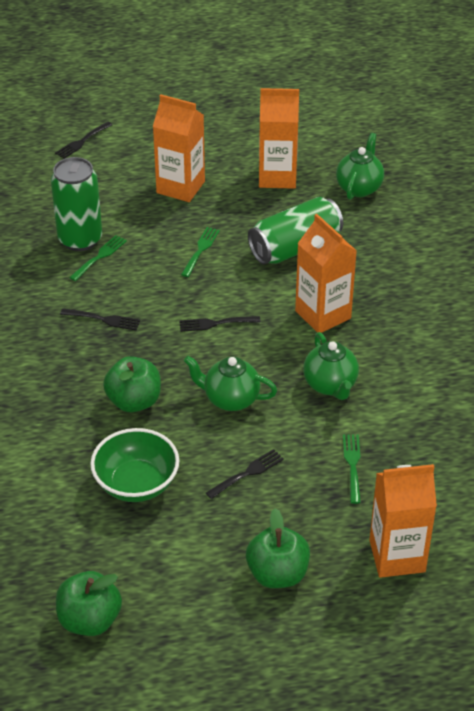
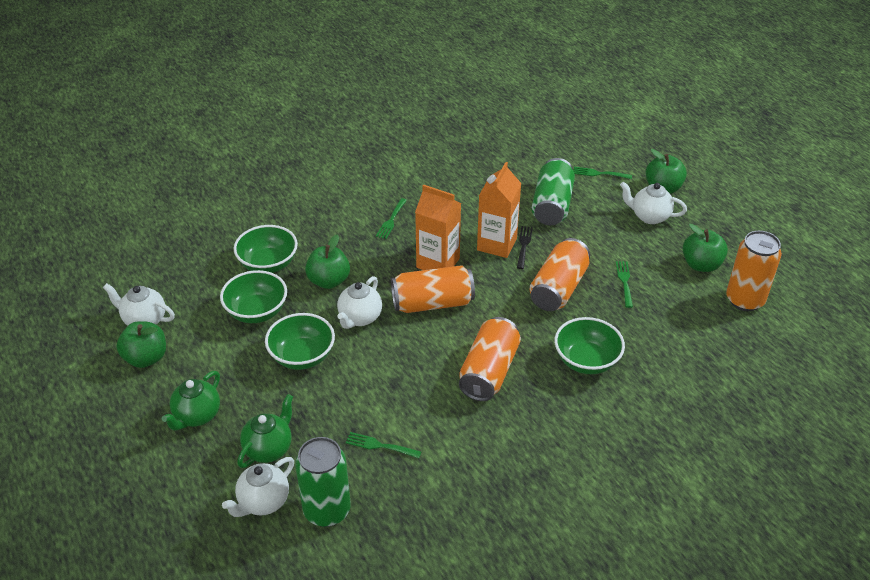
black fork: [55,122,112,159] [60,308,141,330] [179,316,261,332] [206,449,284,499] = 4 -> [517,226,533,269] = 1
green apple: [56,571,122,636] [103,356,161,412] [246,508,310,588] = 3 -> [116,321,166,368] [305,234,350,289] [645,149,687,194] [683,224,728,272] = 4
green bowl: [90,428,179,502] = 1 -> [220,270,287,323] [234,225,298,273] [265,313,335,370] [555,317,625,374] = 4
green fork: [69,235,127,281] [181,227,220,277] [343,435,361,504] = 3 -> [346,432,421,458] [376,198,407,239] [573,167,632,179] [616,261,633,308] = 4
green teapot: [184,356,277,411] [303,332,359,400] [336,133,384,200] = 3 -> [162,371,220,431] [237,394,293,468] = 2
orange can: none = 0 -> [391,265,475,313] [459,317,521,401] [530,238,590,311] [726,231,782,311] = 4
orange carton: [153,94,205,202] [259,88,299,189] [295,214,357,333] [369,464,437,578] = 4 -> [415,184,461,270] [477,162,521,258] = 2
white teapot: none = 0 -> [103,283,175,326] [222,457,294,517] [337,276,382,329] [620,182,687,224] = 4

